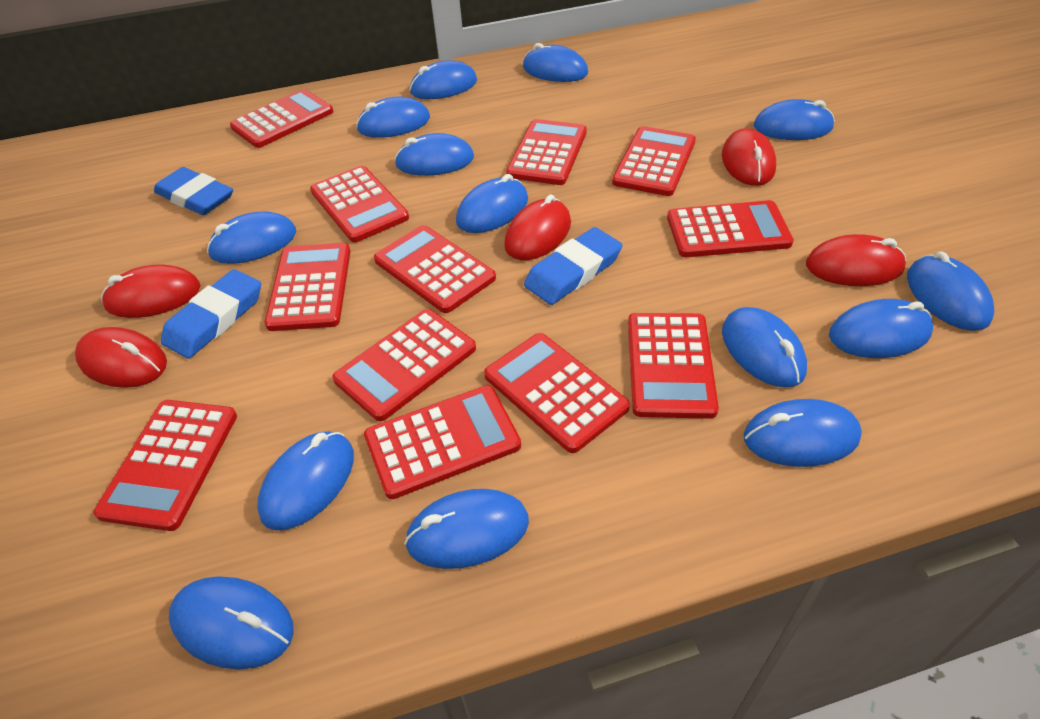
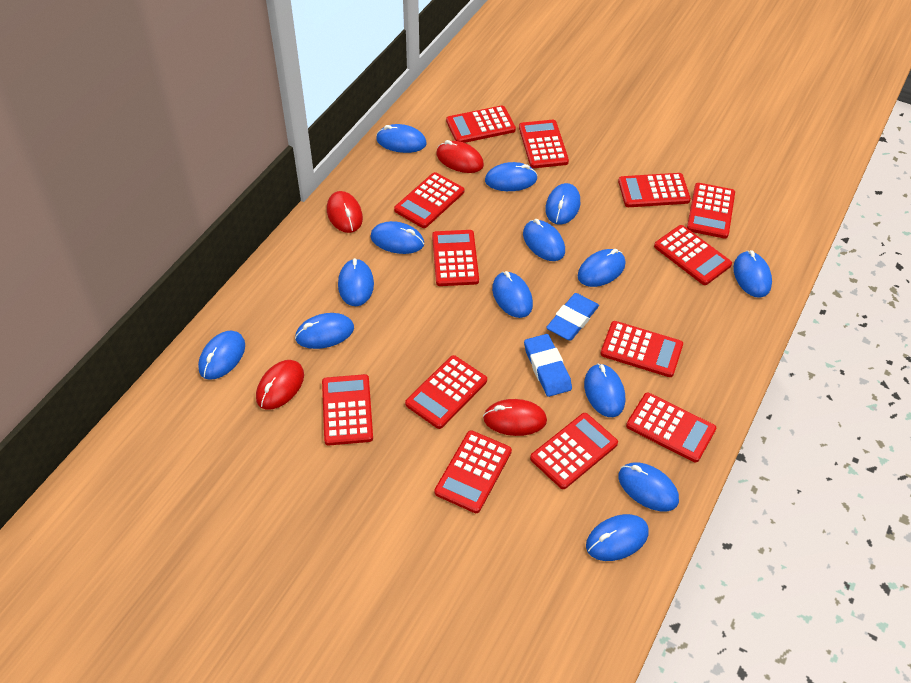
blue eraser: [154,167,233,215] [161,269,261,359] [524,227,623,305] = 3 -> [524,334,572,397] [546,293,599,341] = 2
red calculator: [93,400,237,531] [230,89,333,148] [265,243,351,331] [310,166,409,242] [332,309,476,421] [364,385,521,499] [374,225,496,313] [484,333,630,453] [506,119,587,185] [612,126,696,196] [628,313,719,419] [667,200,794,257] = 12 -> [322,374,373,445] [394,172,464,228] [405,355,487,429] [432,230,479,286] [435,430,512,513] [446,106,516,143] [519,120,569,168] [530,413,618,489] [600,321,683,377] [618,173,691,207] [626,393,716,462] [654,225,732,285] [687,183,735,239] = 13
red mouse: [75,327,167,388] [101,264,201,318] [504,194,571,260] [722,128,776,186] [806,234,906,286] = 5 -> [256,360,304,410] [327,191,363,233] [436,140,484,173] [483,399,547,436] = 4

